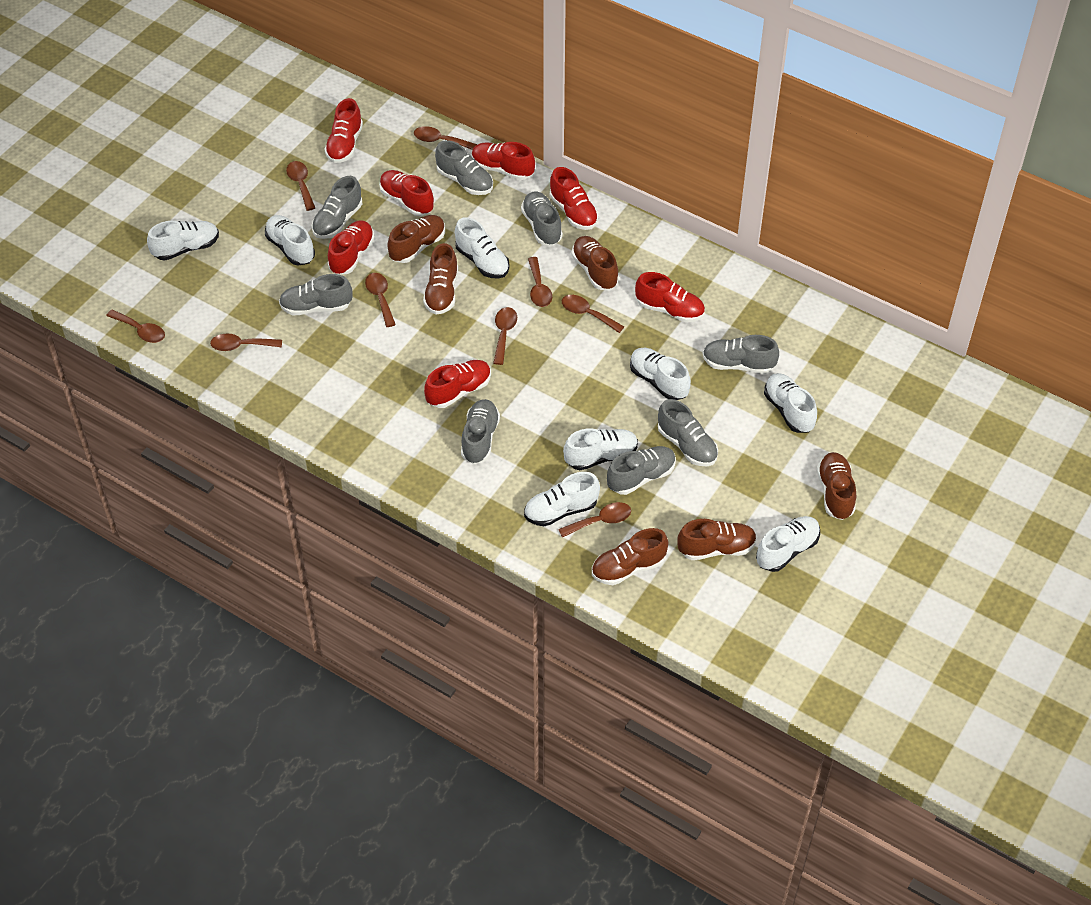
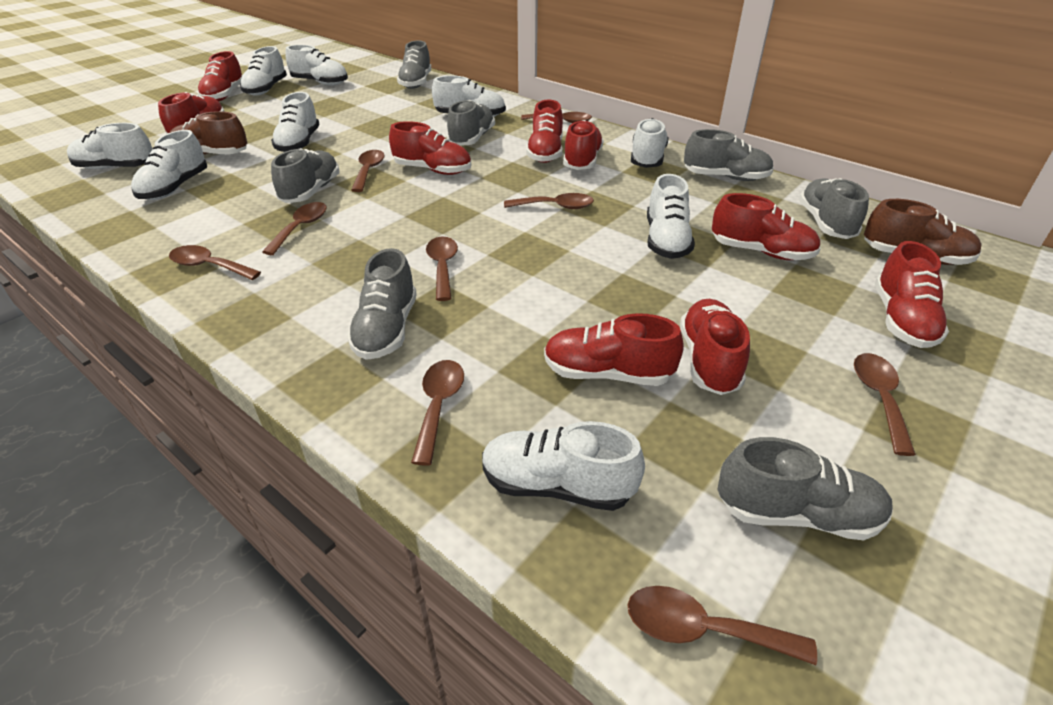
brown shoe: [387,215,445,263] [423,243,458,315] [571,236,619,290] [592,528,668,585] [678,519,757,560] [817,452,856,520] = 6 -> [169,111,247,154] [864,199,981,265] = 2
grey shoe: [279,274,352,315] [312,176,363,239] [435,140,493,195] [461,399,500,464] [521,191,563,246] [607,446,676,495] [658,399,718,466] [703,335,779,374] = 8 -> [271,148,339,203] [347,248,417,360] [397,40,431,89] [447,100,495,146] [684,129,774,181] [717,437,893,540] [799,178,869,239] = 7
red shoe: [325,98,363,163] [328,220,374,275] [379,170,434,216] [424,360,491,408] [472,142,535,180] [550,167,599,230] [635,272,705,322] = 7 -> [158,92,225,134] [198,51,242,101] [389,121,471,175] [526,100,563,163] [544,313,684,386] [563,120,604,170] [680,299,750,395] [712,193,821,260] [875,241,949,348] = 9
white shoe: [147,221,219,260] [265,215,315,266] [455,217,510,279] [524,472,600,526] [563,428,638,470] [630,348,691,400] [756,516,820,572] [764,373,817,433] = 8 -> [67,123,153,169] [131,130,207,200] [240,46,287,96] [271,92,320,152] [285,45,348,85] [432,76,506,117] [482,421,645,511] [631,118,669,168] [647,174,695,259] = 9

